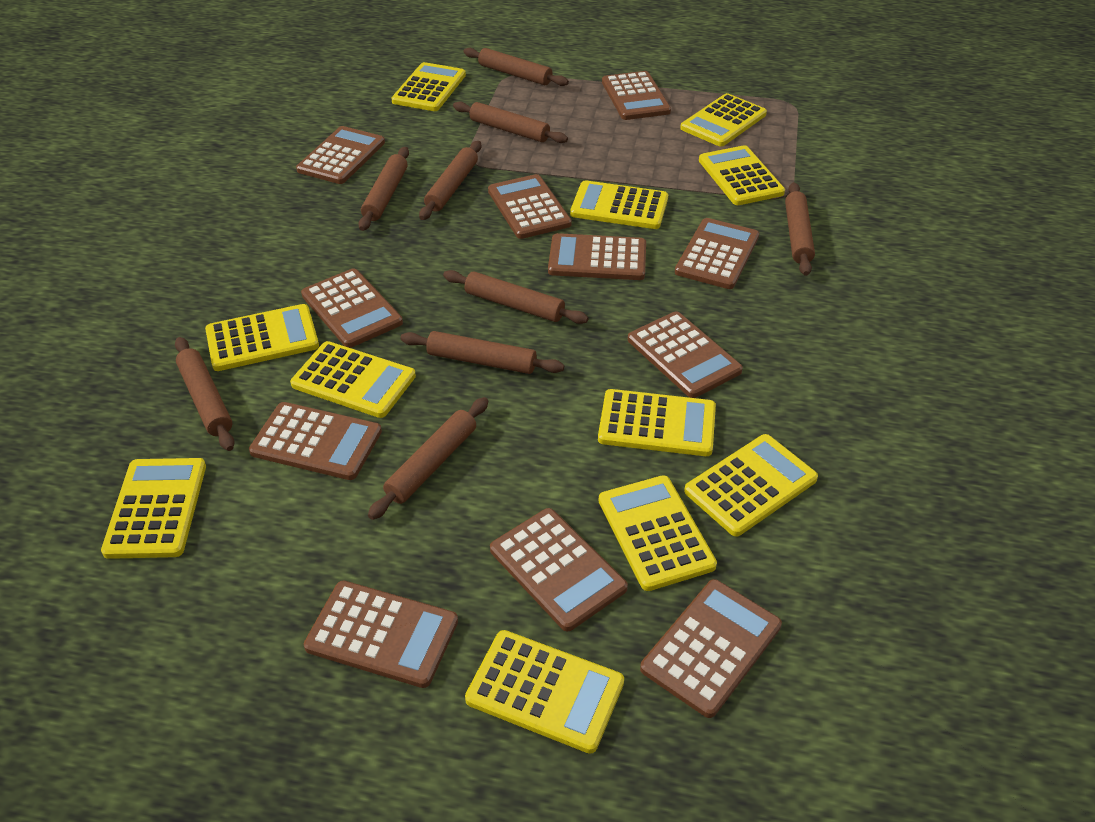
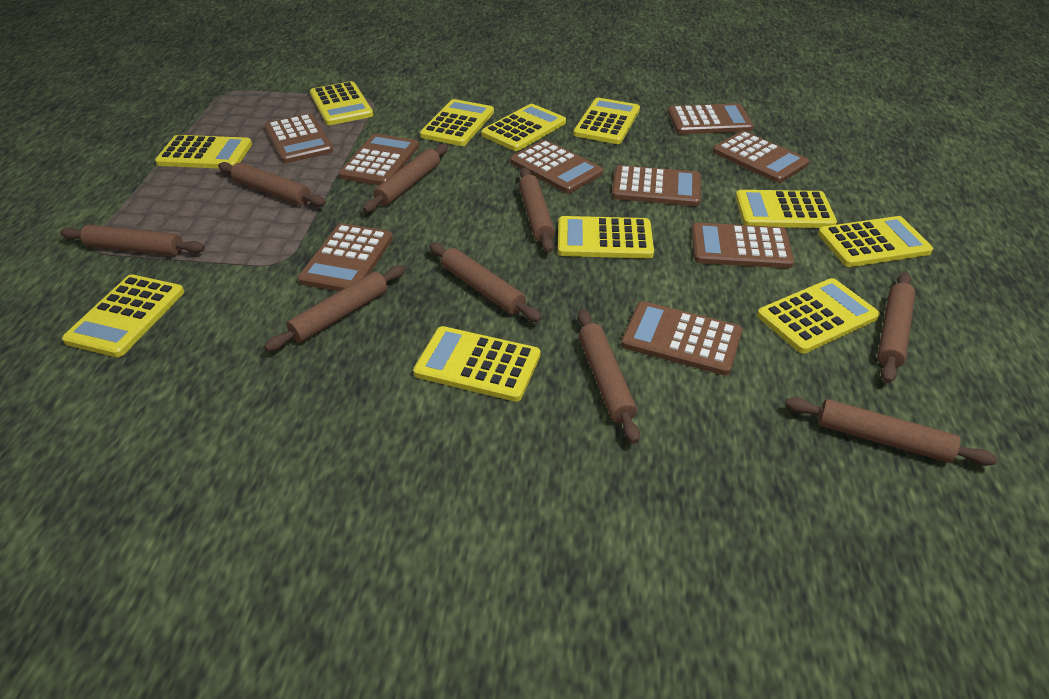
brown calculator: [249,402,382,480] [296,126,385,184] [301,268,403,348] [304,581,458,688] [488,174,572,239] [490,508,628,631] [548,233,646,280] [602,71,671,120] [628,311,743,398] [640,579,782,718] [675,218,759,289] = 11 -> [265,113,333,163] [298,223,393,291] [339,134,419,185] [510,140,603,193] [612,165,701,206] [621,301,742,375] [668,103,754,134] [691,222,794,268] [713,131,809,183] = 9

